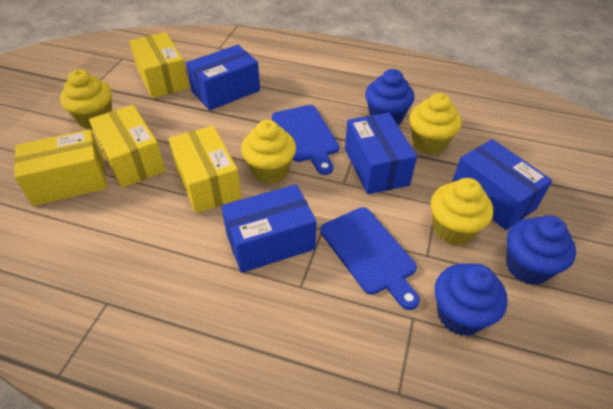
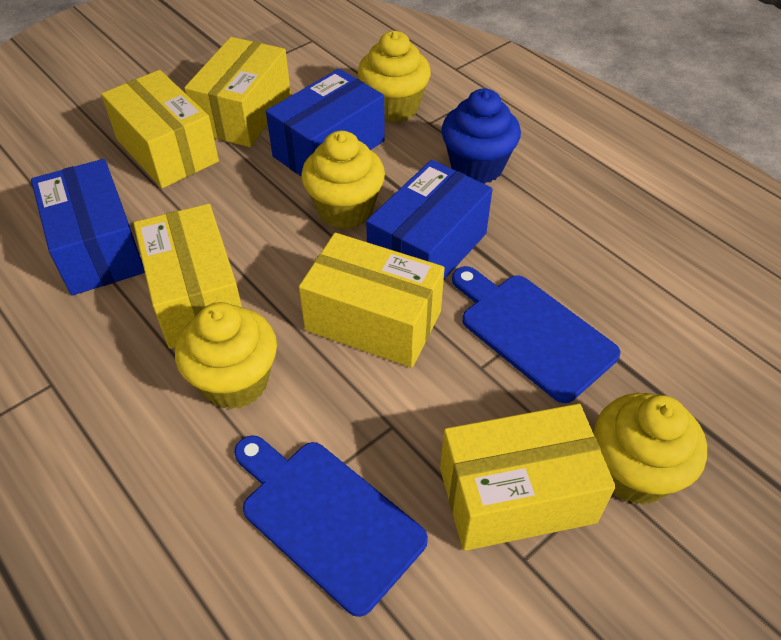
blue box: [186,45,260,110] [221,184,317,273] [345,113,417,194] [452,139,552,230] = 4 -> [31,159,145,296] [266,69,385,177] [366,160,492,279] = 3
blue cupcake: [365,69,415,125] [435,263,508,336] [506,215,576,285] = 3 -> [441,88,521,184] = 1
yellow box: [14,129,107,206] [89,105,166,188] [129,32,189,98] [168,126,241,213] = 4 -> [101,70,219,188] [133,204,242,349] [184,37,291,147] [299,233,445,368] [440,404,616,551] = 5

